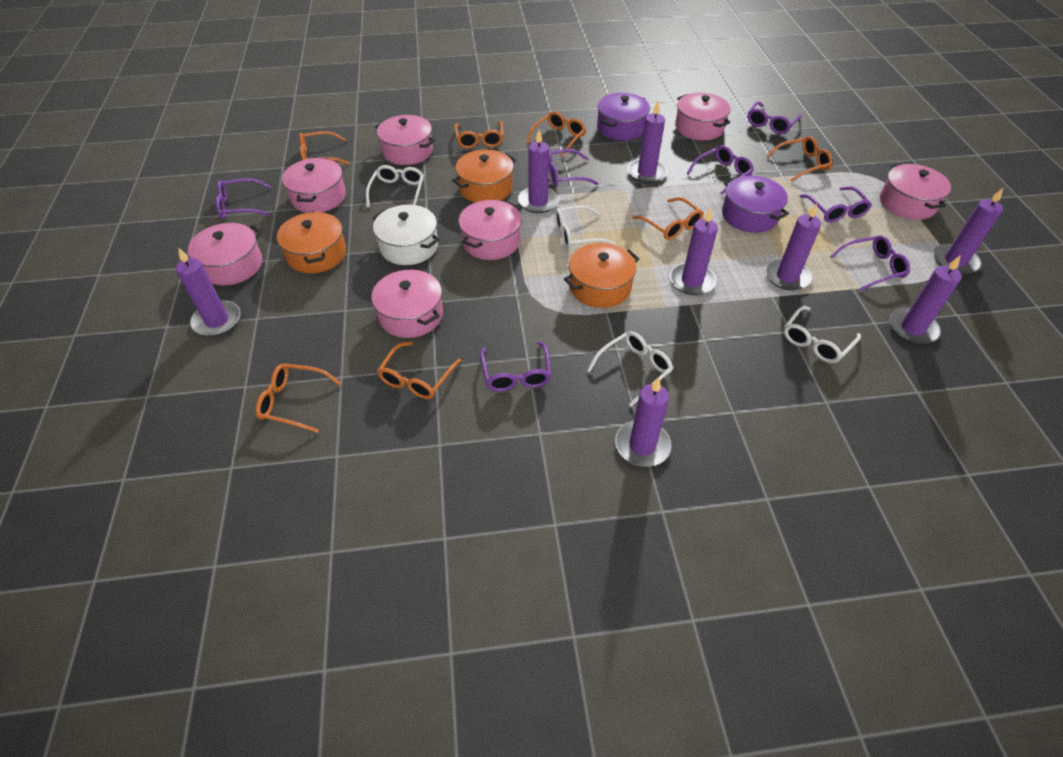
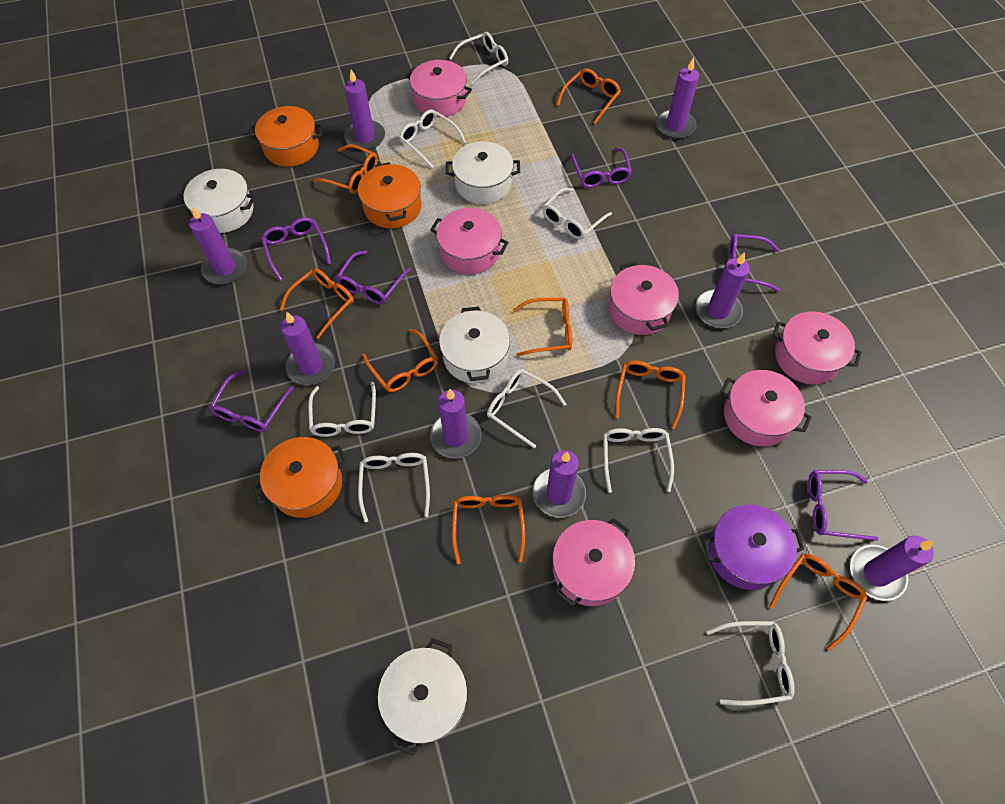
orange glasses: [256,364,341,433] [299,131,349,165] [377,341,461,399] [454,121,503,149] [526,111,586,157] [633,197,704,240] [766,136,832,182] = 7 -> [280,268,354,339] [313,144,378,194] [362,329,438,392] [452,495,525,564] [513,298,572,356] [556,68,621,124] [615,360,686,429] [769,554,868,651] = 8
pink pot: [188,223,262,285] [282,158,346,212] [371,270,443,338] [375,115,435,165] [458,200,522,260] [675,93,731,140] [880,163,951,220] = 7 -> [406,60,472,118] [430,208,509,275] [553,518,635,607] [609,262,679,335] [720,370,812,446] [772,311,862,384] = 6
purple glasses: [216,178,271,219] [480,341,551,391] [549,149,599,187] [686,145,754,196] [748,101,802,134] [799,187,872,223] [830,235,910,291] = 7 -> [210,370,294,432] [261,217,331,281] [336,250,411,304] [571,148,632,188] [728,234,781,292] [808,470,878,541] = 6
purple pot: [597,93,650,141] [722,176,789,233] = 2 -> [703,505,804,590] = 1
white glasses: [366,165,424,207] [555,205,615,249] [587,331,673,407] [784,306,861,363] = 4 -> [308,382,376,437] [358,453,430,522] [399,109,466,168] [449,32,508,84] [487,369,566,448] [542,188,612,239] [603,428,674,493] [706,621,795,706] = 8
white pot: [373,205,440,265] = 1 -> [179,169,256,233] [378,638,468,756] [439,307,510,383] [446,141,520,204] = 4

